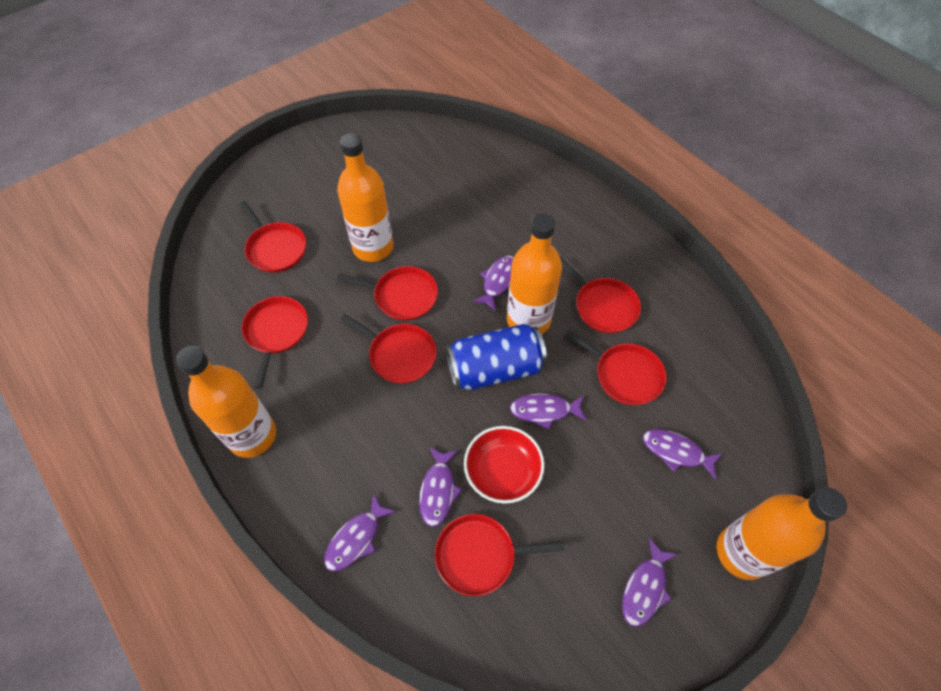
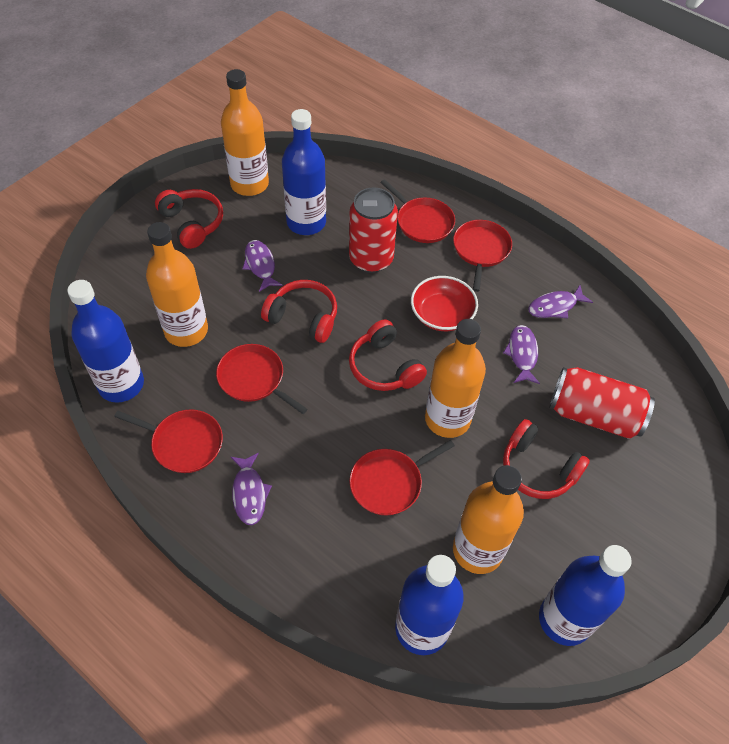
blue bottle: none = 0 -> [67,280,144,403] [282,109,326,235] [395,555,464,655] [539,545,632,646] = 4
blue can: [446,323,547,390] = 1 -> none = 0
purple fish: [324,493,396,572] [419,447,462,527] [473,256,514,311] [510,393,587,430] [622,538,678,627] [643,429,722,480] = 6 -> [231,453,272,525] [242,240,283,292] [503,325,540,384] [528,285,593,319] = 4
red can: none = 0 -> [349,187,398,273] [549,367,655,439] = 2
red headphones: none = 0 -> [155,189,223,249] [261,280,337,343] [349,319,427,391] [503,419,590,499] = 4
red pan: [239,201,306,273] [242,296,308,389] [337,266,438,320] [341,314,437,384] [435,514,564,596] [560,257,641,333] [565,330,667,405] = 7 -> [114,409,223,473] [216,344,308,414] [349,440,455,516] [380,179,455,243] [453,220,512,292] = 5

